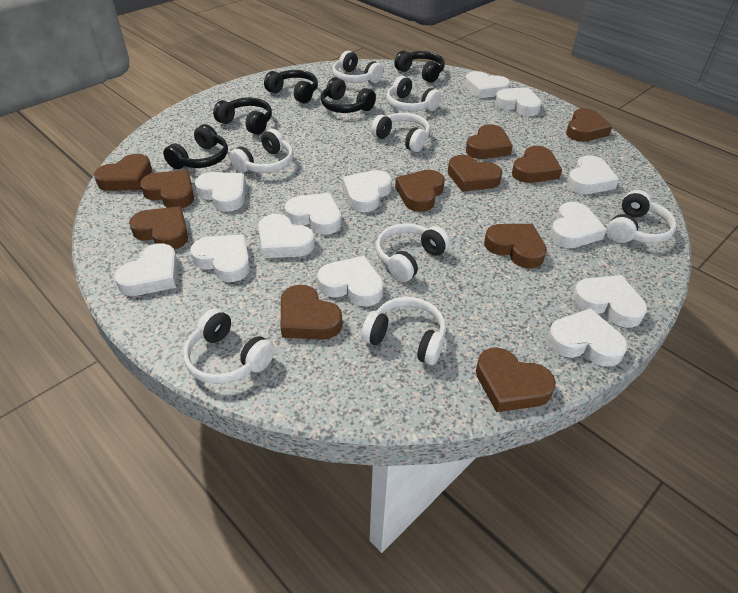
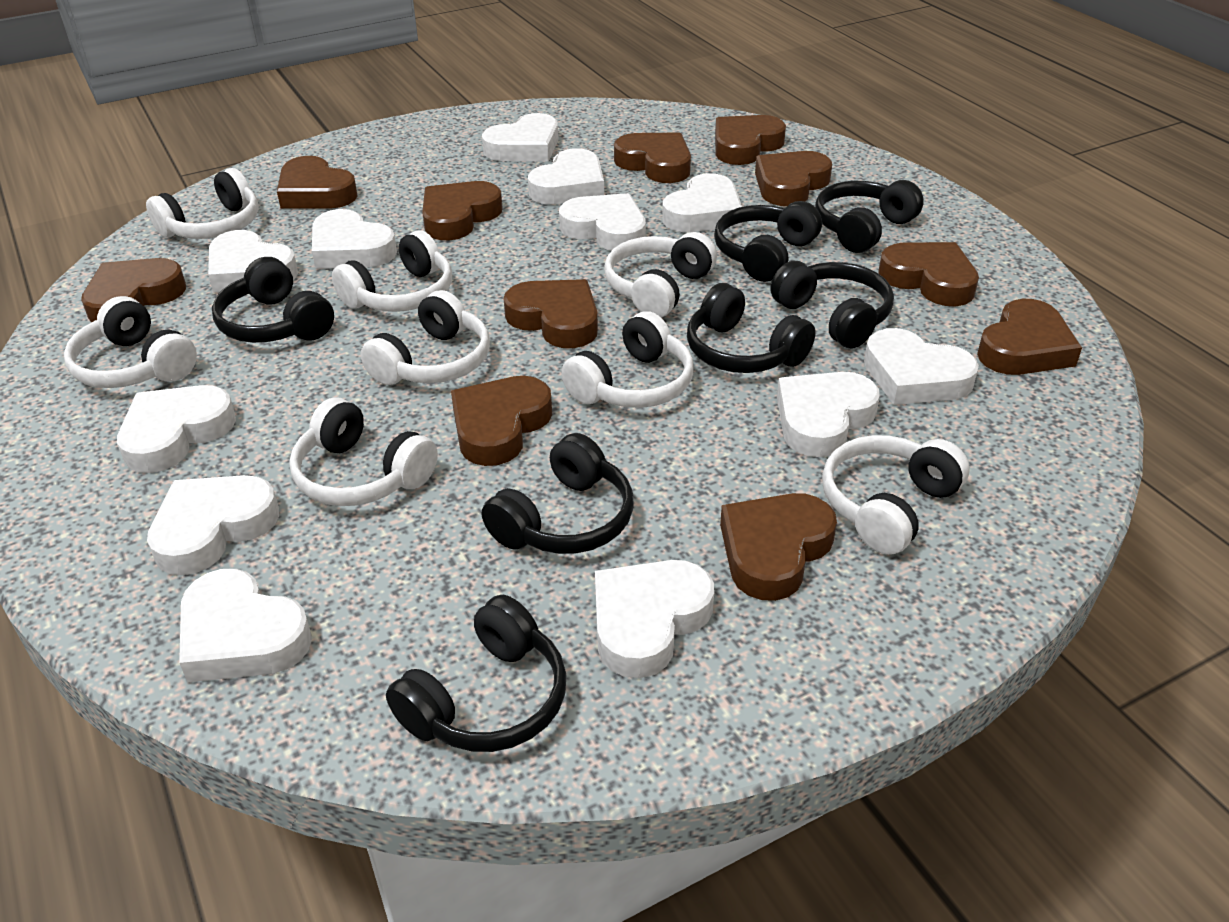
black headphones: [163,124,228,169] [213,98,272,135] [264,70,318,103] [321,77,376,113] [394,50,445,83] = 5 -> [212,257,334,343] [386,595,567,752] [482,433,634,554] [687,283,816,373] [714,201,822,282] [770,261,894,348] [815,180,924,253] = 7
white heart: [114,243,178,296] [190,235,250,282] [195,172,246,212] [258,214,315,258] [285,193,341,235] [317,256,383,307] [343,170,392,212] [465,71,510,98] [495,88,542,116] [547,308,628,367] [550,202,607,248] [567,155,619,194] [572,275,647,328] = 13 -> [117,385,236,473] [147,475,279,575] [179,569,312,682] [208,230,298,293] [312,209,397,269] [482,113,559,161] [528,148,604,204] [559,193,646,251] [595,560,714,678] [662,173,742,232] [777,372,880,457] [864,328,979,405] = 12

